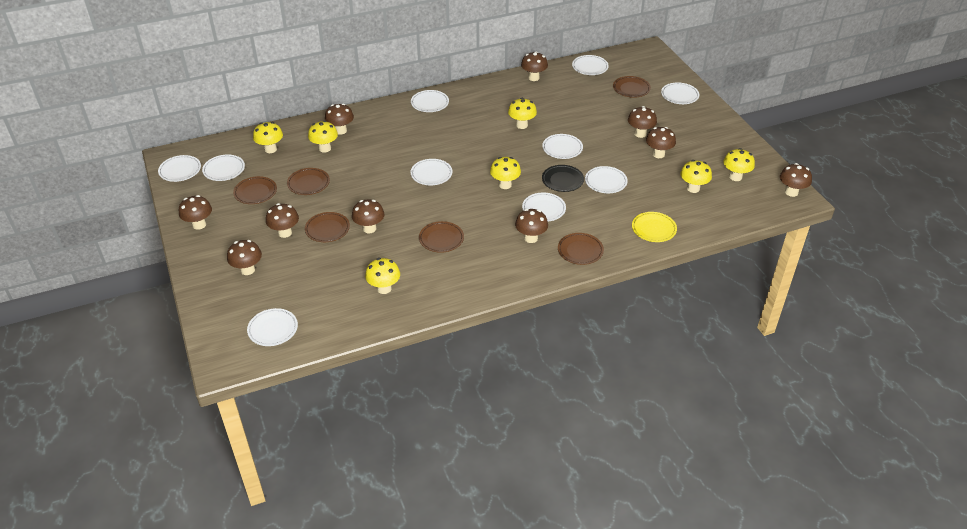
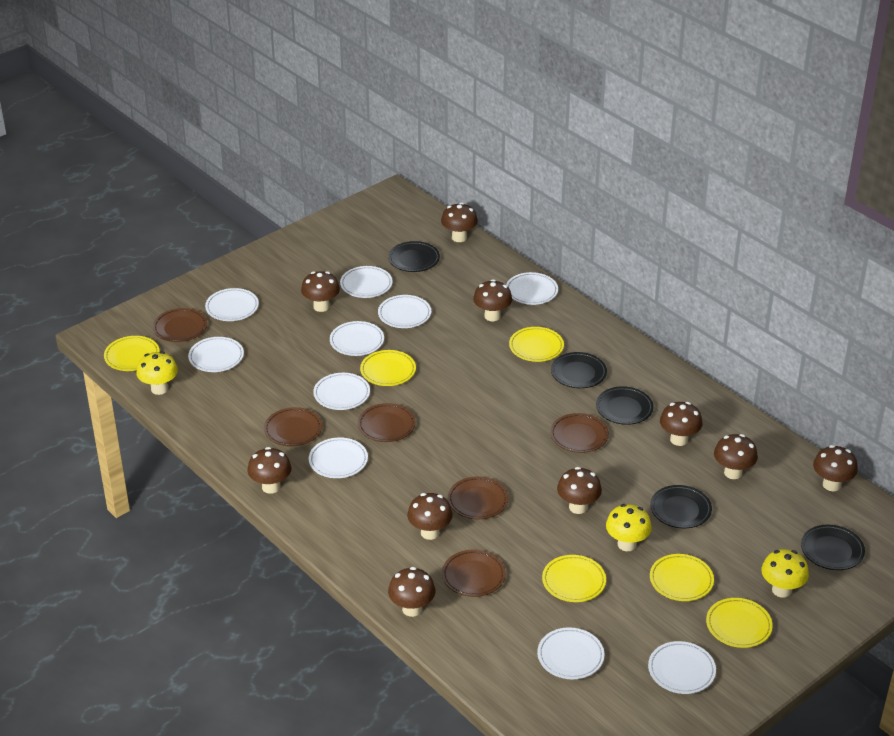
black plate: [542,165,584,192] = 1 -> [388,241,440,272] [551,352,607,388] [596,386,654,425] [650,485,712,528] [801,525,865,570] = 5
yellow mushroom: [253,122,283,153] [308,120,338,153] [365,258,400,294] [490,157,521,189] [508,98,537,129] [680,160,712,193] [723,148,755,181] = 7 -> [136,351,178,395] [606,504,652,551] [761,549,809,598] = 3
yellow plate: [632,212,677,242] = 1 -> [104,336,160,371] [360,350,416,386] [509,327,564,362] [542,555,606,602] [650,554,714,601] [706,598,773,648] = 6

